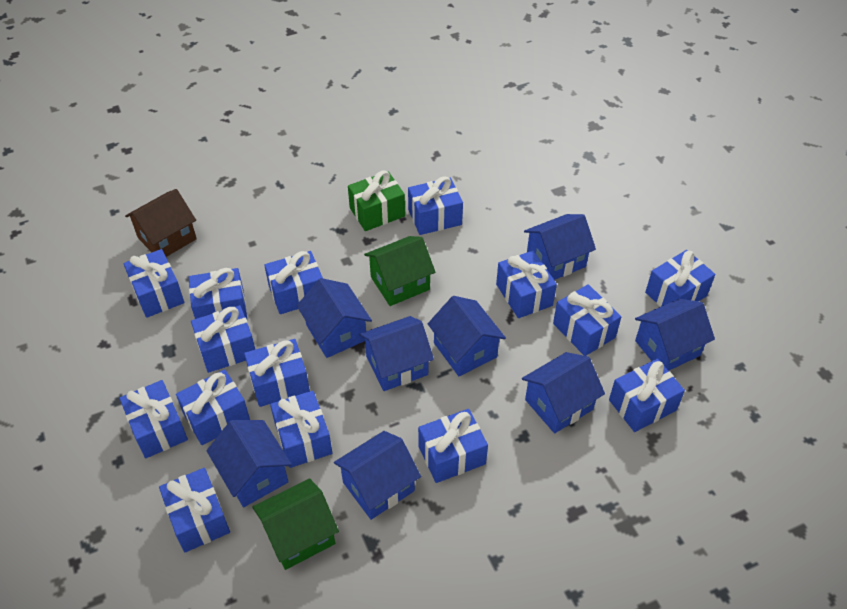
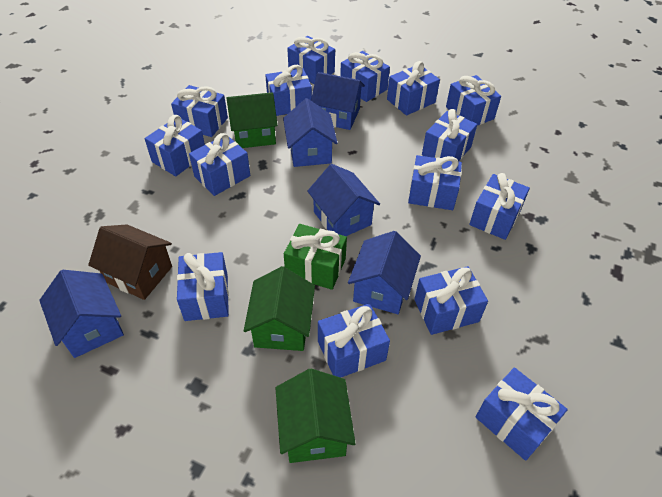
blue house: [206,420,292,507] [297,278,372,358] [334,431,421,520] [360,316,434,391] [428,296,506,376] [522,352,605,433] [524,214,596,280] [635,299,715,371] = 8 -> [39,270,124,358] [283,98,338,167] [307,164,380,236] [311,72,365,130] [348,231,421,314] = 5
green house: [253,478,339,570] [364,236,435,306] = 2 -> [227,92,278,148] [244,266,315,351] [275,368,356,463] = 3

